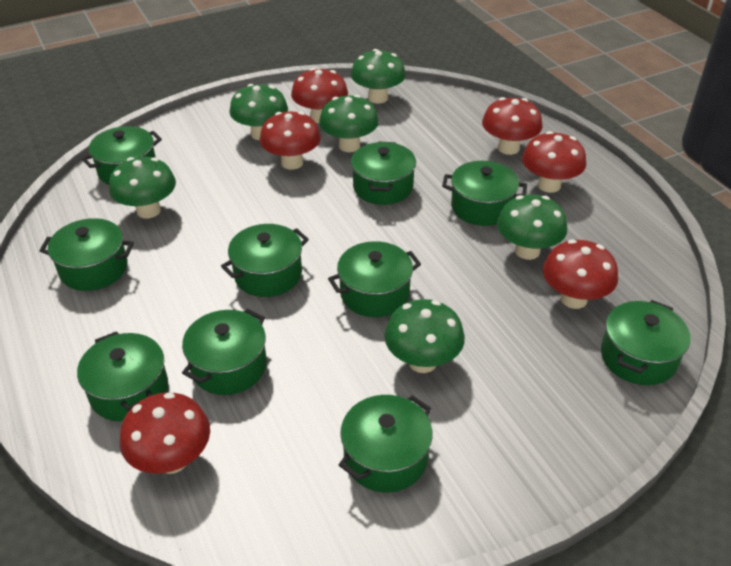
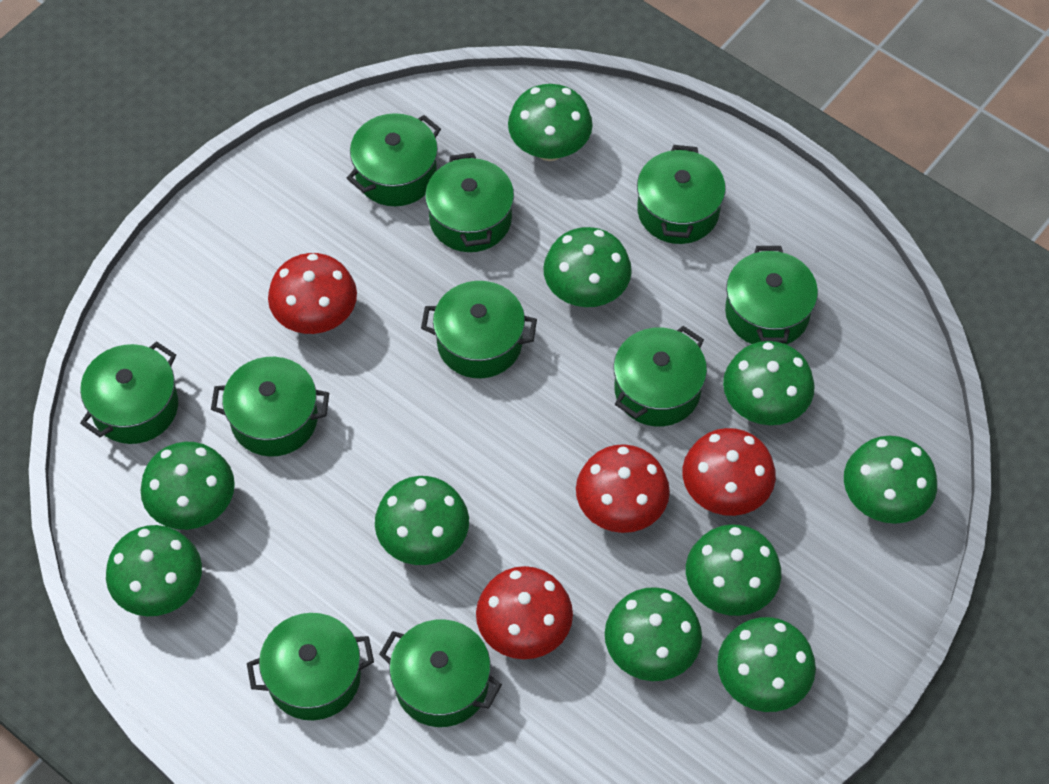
green mushroom: [109,157,176,218] [229,84,288,140] [319,95,379,152] [351,49,406,103] [384,299,465,373] [497,194,567,260] = 6 -> [106,525,202,616] [141,442,235,530] [375,476,469,565] [508,84,592,161] [543,227,632,307] [605,587,702,681] [686,524,781,616] [717,617,816,712] [723,341,815,425] [844,436,937,524] = 10
red mushroom: [120,392,210,474] [259,112,321,170] [291,68,348,123] [482,97,542,155] [522,131,586,193] [543,239,618,309] = 6 -> [268,253,357,334] [476,566,573,659] [576,444,670,533] [683,428,776,516] = 4

